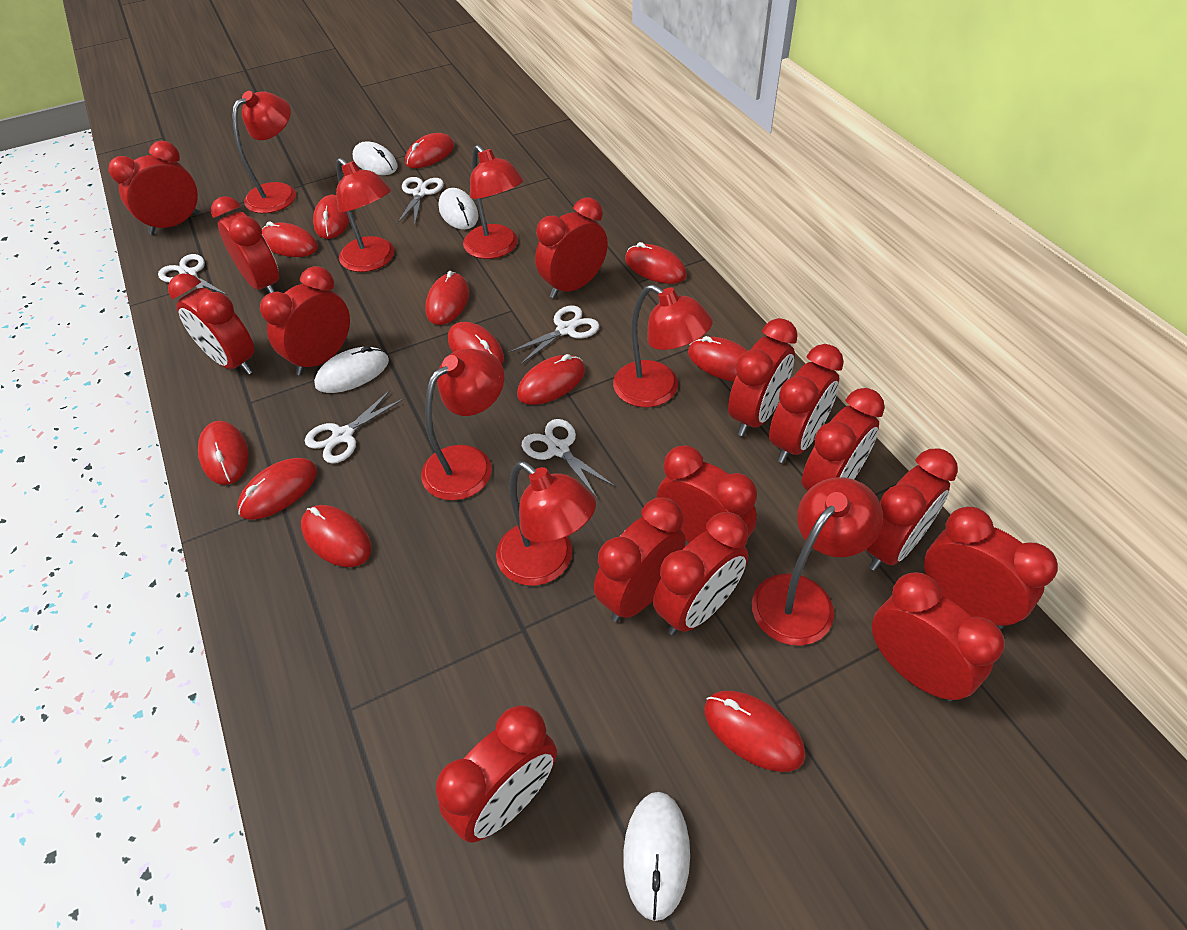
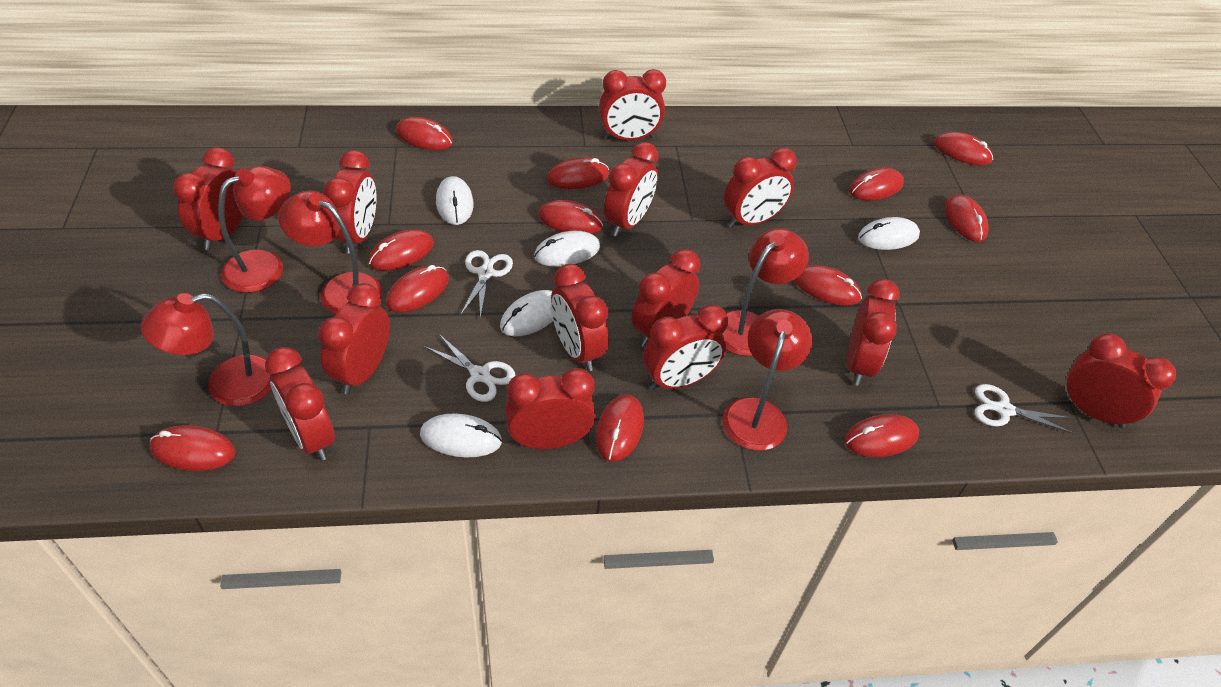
red clock: [109,141,200,235] [168,274,255,375] [211,196,279,293] [260,266,350,375] [436,705,557,843] [535,197,608,298] [594,497,686,622] [653,512,748,635] [657,445,757,543] [728,318,798,436] [769,344,844,463] [802,388,885,491] [866,449,958,571] [872,572,1005,702] [924,507,1058,629] = 15 -> [173,147,243,250] [265,347,335,461] [318,283,390,394] [324,150,376,253] [505,368,596,449] [551,264,609,371] [599,69,666,140] [604,142,659,237] [632,249,700,347] [643,304,728,390] [724,147,797,228] [847,279,900,386] [1062,333,1176,428] = 13
red lamp: [232,91,296,213] [336,158,394,272] [421,349,504,501] [463,145,524,259] [496,461,596,586] [613,284,713,407] [752,477,883,646] = 7 -> [141,293,272,406] [218,166,291,293] [278,191,382,314] [722,228,809,356] [722,309,812,451] = 5
white mouse: [314,346,389,393] [353,141,398,175] [439,188,479,230] [623,792,690,921] = 4 -> [420,413,502,458] [436,176,474,225] [500,290,553,336] [534,231,600,267] [858,217,920,250] = 5
white scissors: [158,254,228,295] [305,389,404,464] [397,177,444,224] [508,305,599,365] [522,419,615,498] = 5 -> [424,334,515,402] [461,250,513,318] [975,384,1075,434] = 3

